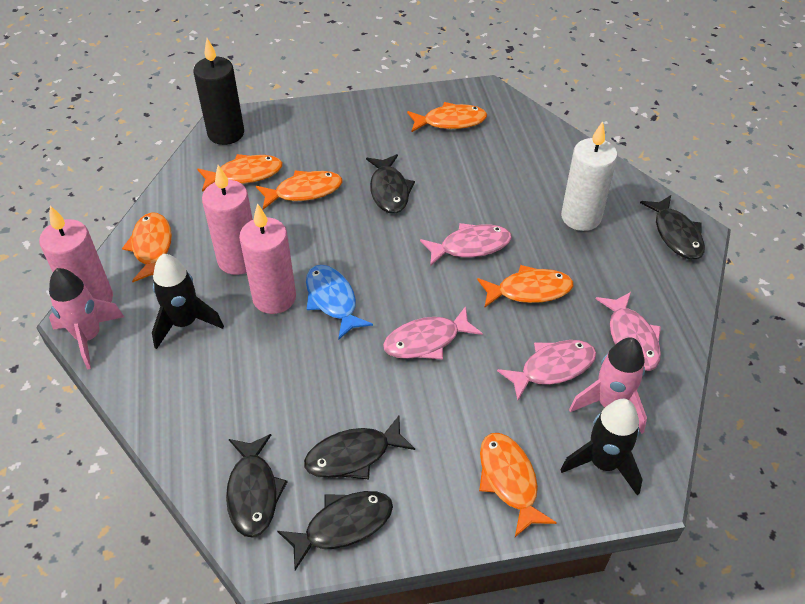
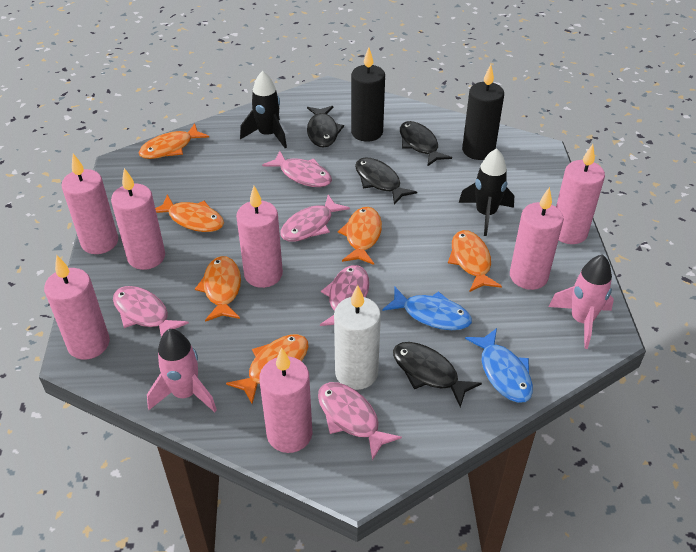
black candle: [193,38,244,145] = 1 -> [351,47,385,142] [462,65,504,160] = 2
black fish: [226,434,288,537] [277,491,393,571] [304,416,415,480] [366,154,415,214] [640,195,705,260] = 5 -> [307,106,344,148] [355,158,417,205] [393,342,482,407] [400,121,452,167] = 4
blue fish: [306,265,373,340] = 1 -> [382,287,472,330] [465,328,533,403] = 2
pink candle: [39,206,113,302] [202,165,253,275] [239,203,296,314] = 3 -> [44,255,110,359] [61,154,118,254] [111,168,165,270] [236,186,283,288] [259,348,313,453] [510,187,564,290] [556,144,605,244] = 7
pink fish: [383,306,483,359] [420,223,512,266] [497,340,596,401] [596,292,661,371] = 4 -> [113,286,189,337] [262,151,332,187] [280,195,350,242] [318,382,402,461] [320,265,369,326] = 5

